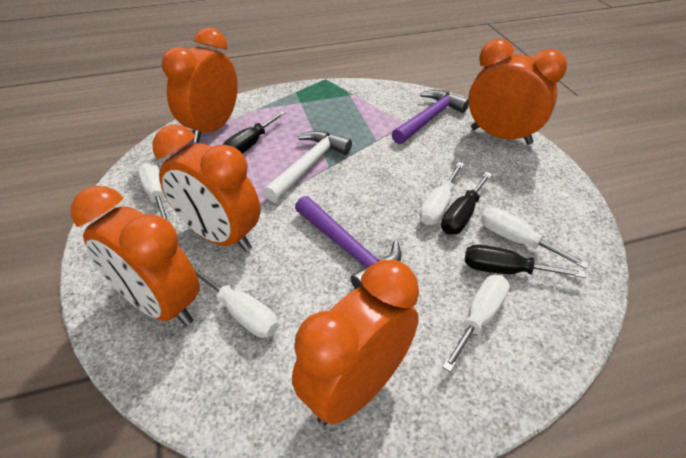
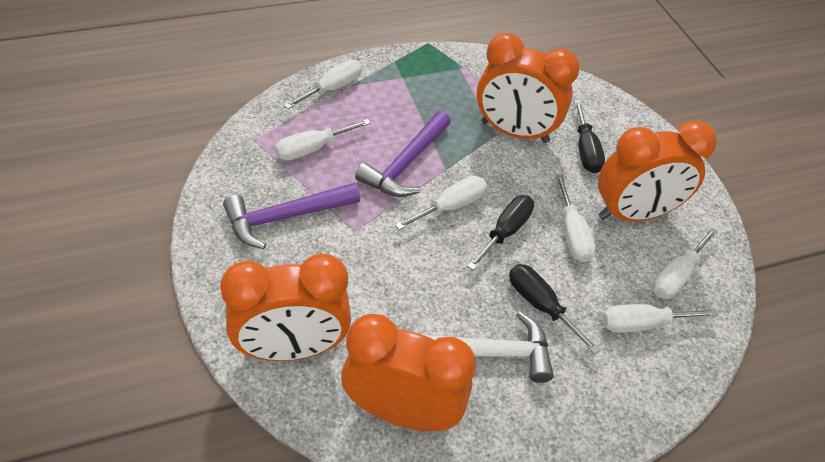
orange clock: [71,186,200,326] [153,125,261,252] [162,28,238,143] [292,260,419,425] [468,39,567,145] = 5 -> [220,254,351,361] [341,314,476,431] [477,33,580,143] [598,120,717,222] = 4
white screwdriver: [137,161,170,222] [192,265,278,338] [420,162,464,225] [442,275,510,372] [481,208,589,269] = 5 -> [275,119,371,161] [284,60,362,109] [395,176,487,230] [556,175,595,262] [602,304,718,333] [653,227,718,299] = 6

